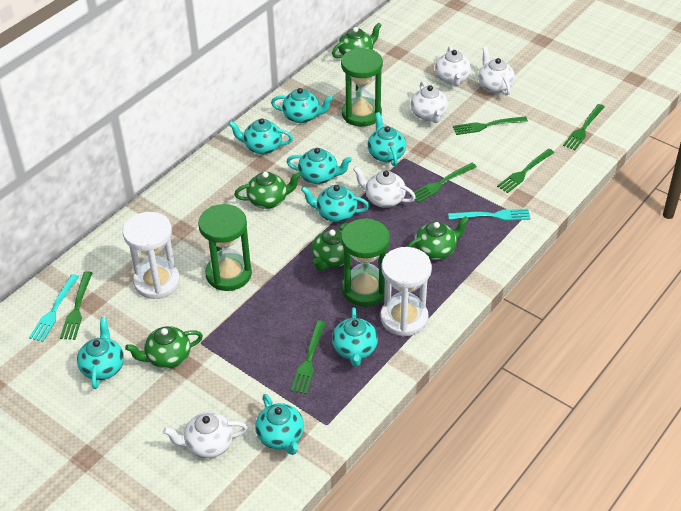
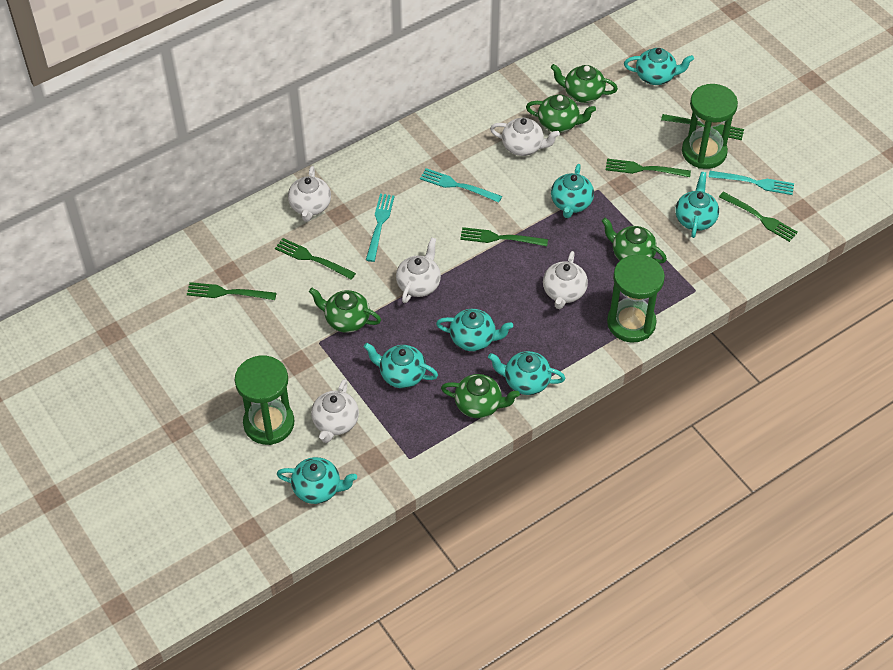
turquoise fork: [29,274,79,342] [448,209,531,221] = 2 -> [366,194,395,262] [420,168,502,203] [709,171,794,195] = 3
turquoise teapot: [77,317,124,389] [228,118,293,154] [255,394,304,455] [271,88,333,123] [286,148,352,184] [301,185,369,222] [332,307,378,367] [367,112,406,166] = 8 -> [277,457,357,504] [364,343,438,388] [436,309,513,351] [488,351,565,395] [551,164,594,218] [624,48,694,85] [675,172,719,238] = 7
white hourglass: [123,212,180,299] [380,247,432,337] = 2 -> none = 0

